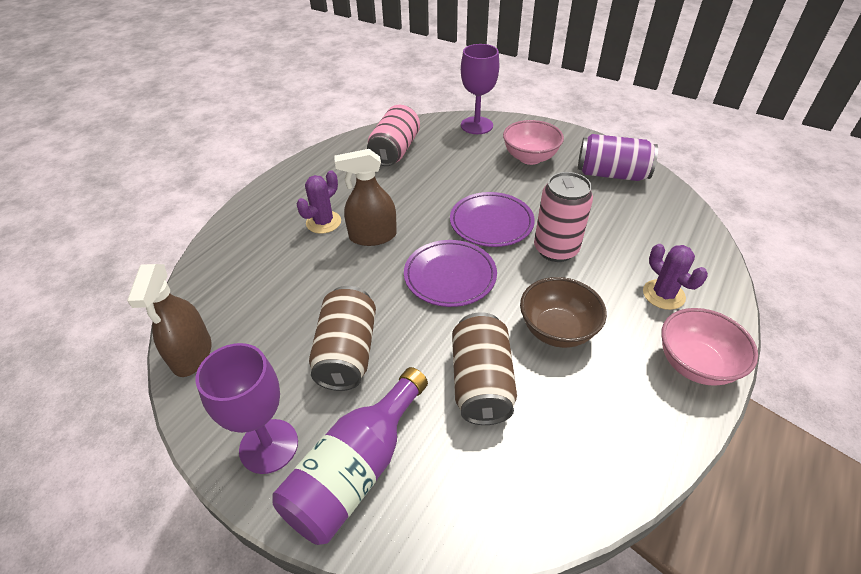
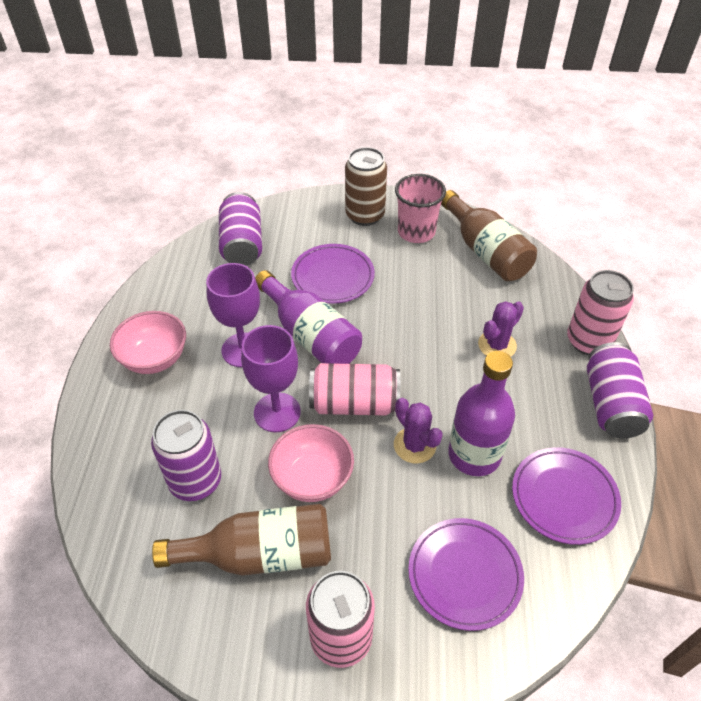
brown bottle: none = 0 -> [152,504,331,576] [441,190,537,281] = 2
brown bowl: [520,277,607,348] = 1 -> none = 0
brown can: [309,286,376,391] [452,312,517,425] = 2 -> [345,147,387,226] = 1
brown spray bottle: [127,264,211,377] [334,149,397,246] = 2 -> none = 0
pink can: [367,105,420,166] [534,172,593,262] = 2 -> [306,571,375,668] [309,363,400,415] [567,270,634,355] = 3
pink cup: none = 0 -> [395,174,446,243] = 1
purple bottle: [272,367,428,545] = 1 -> [255,270,362,364] [448,351,515,476] = 2
purple can: [578,134,658,181] = 1 -> [151,410,221,501] [219,192,262,266] [587,342,653,439] = 3
purple plate: [404,240,497,307] [450,192,535,247] = 2 -> [291,244,375,304] [408,518,524,631] [512,447,621,545] = 3

